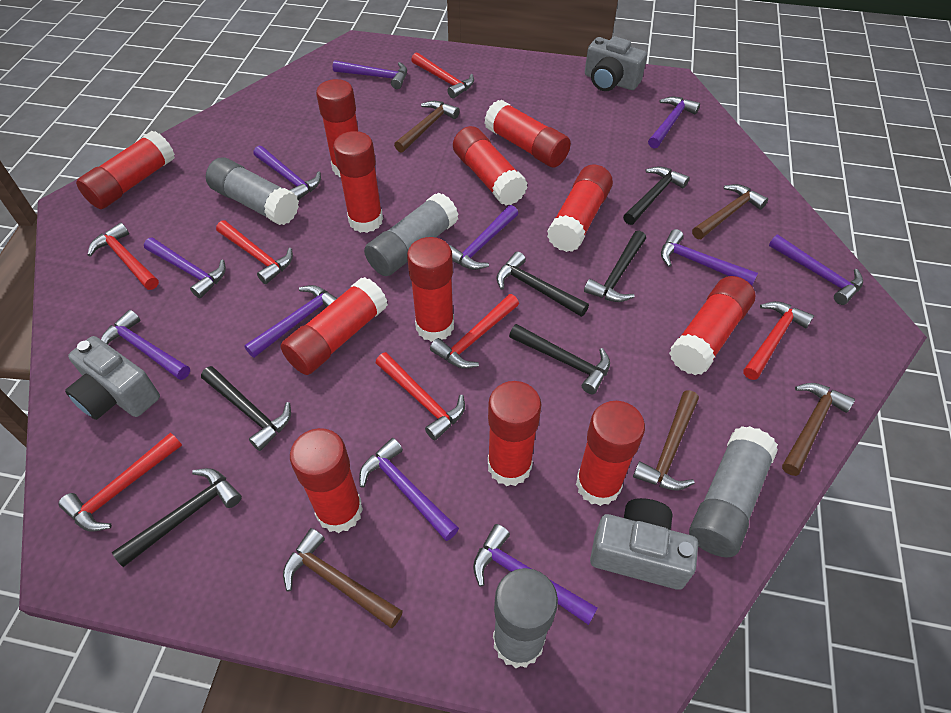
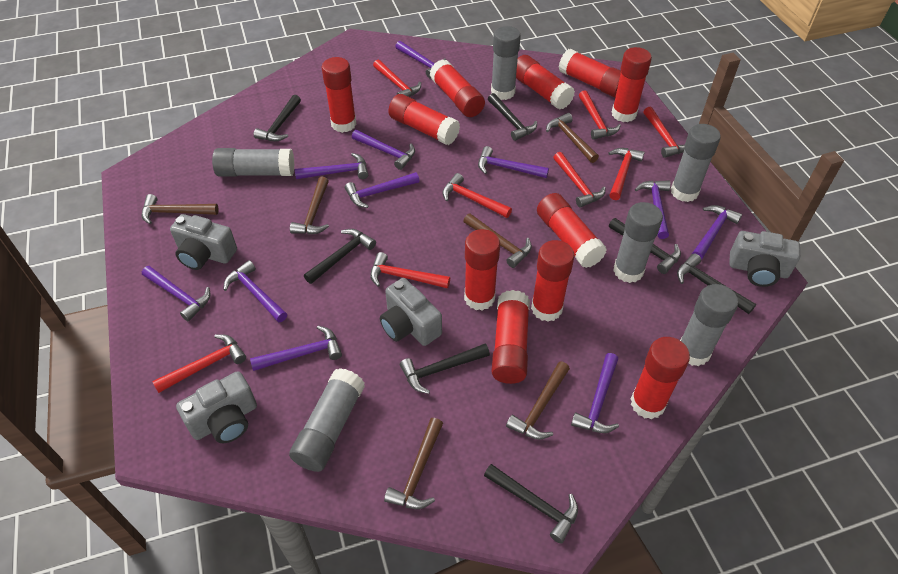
black hammer: [112,468,242,567] [201,366,291,451] [497,252,589,317] [509,324,610,394] [584,231,646,302] [623,166,690,225] = 6 -> [253,95,301,141] [304,229,376,284] [400,344,490,394] [484,464,578,544] [488,93,537,141] [609,218,681,274] [677,253,756,314] = 7
brown hammer: [283,528,403,628] [394,101,460,153] [633,390,699,491] [692,184,768,239] [782,383,855,476] = 5 -> [142,194,219,224] [290,177,329,234] [384,418,443,509] [463,213,532,268] [506,361,570,440] [546,113,599,163] = 6
grey camera: [65,336,160,420] [585,36,647,91] [590,498,698,590] = 3 -> [170,214,237,270] [176,371,257,443] [380,278,442,346] [729,231,800,287] = 4
grey glue stick: [206,157,299,225] [364,192,458,276] [493,568,558,668] [689,426,778,557] = 4 -> [212,148,295,177] [289,368,365,472] [491,26,521,100] [613,202,663,283] [671,124,721,202] [680,284,738,366] = 6
red glue stick: [76,131,175,209] [280,277,388,375] [290,428,363,533] [316,79,358,177] [333,131,383,233] [407,237,454,342] [453,126,528,206] [484,100,571,167] [488,381,541,486] [547,165,613,252] [576,401,645,506] [669,276,755,375] = 12 -> [321,57,356,133] [388,94,460,145] [430,59,485,117] [464,229,500,310] [491,290,530,384] [516,55,575,110] [531,240,575,322] [537,193,607,268] [559,49,621,97] [611,47,652,122] [631,337,690,419] = 11
red hammer: [58,433,182,532] [88,223,159,290] [216,221,293,284] [376,352,465,441] [411,52,474,98] [430,294,519,369] [743,301,814,380] = 7 -> [152,334,246,393] [370,252,450,288] [373,60,421,97] [442,173,512,218] [553,152,606,208] [579,90,621,140] [609,148,645,200] [643,107,685,158] = 8

